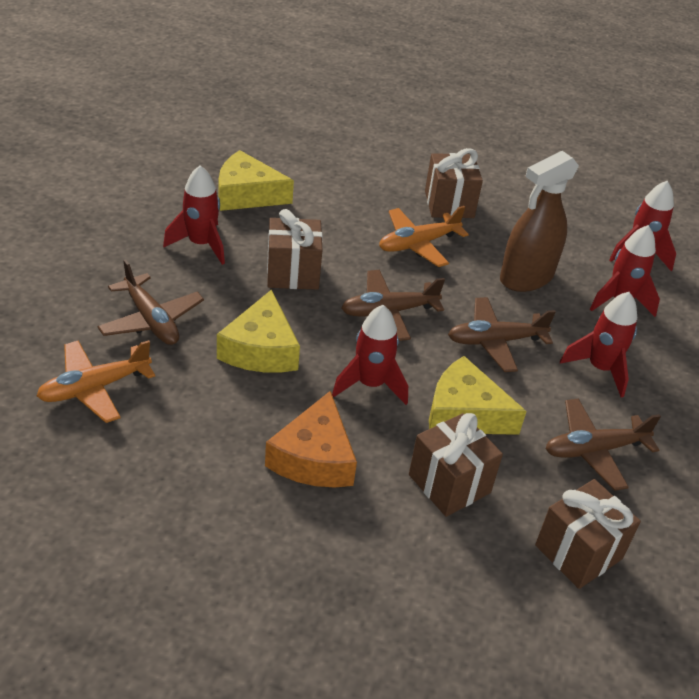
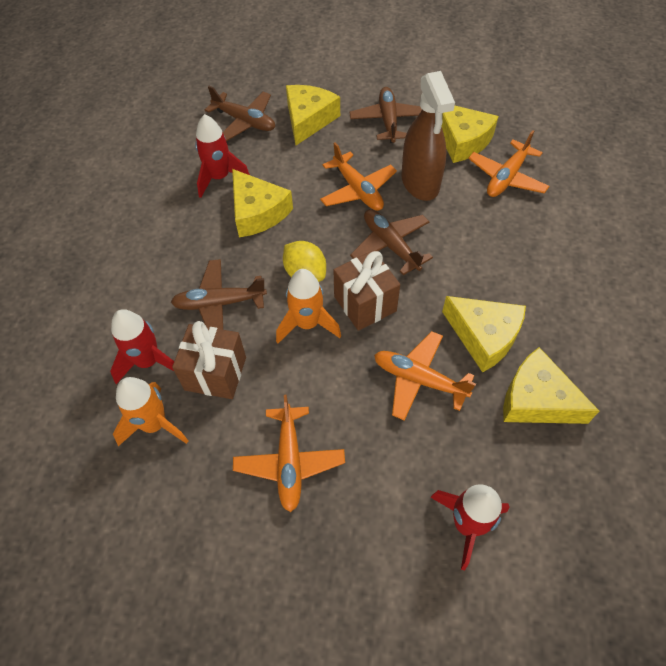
brown gift: [267,209,323,290] [409,413,503,517] [425,148,483,218] [535,479,641,589] = 4 -> [172,321,246,399] [333,250,400,331] = 2
orange cheese: [265,391,357,488] = 1 -> none = 0
orange plane: [37,340,155,423] [379,206,469,267] = 2 -> [233,395,345,512] [320,142,397,211] [374,331,476,421] [468,130,549,197] = 4
orange rocket: none = 0 -> [113,377,188,446] [276,269,341,343] = 2
red rocket: [163,166,225,265] [332,305,408,405] [560,292,637,398] [590,225,660,317] [609,181,676,271] = 5 -> [110,309,174,384] [195,114,250,198] [430,484,510,570] = 3
yellow cheese: [217,290,300,373] [219,150,294,211] [429,356,527,435] = 3 -> [232,169,293,237] [286,85,340,145] [441,106,499,163] [442,296,526,373] [503,347,599,424] = 5
yellow lemon: none = 0 -> [283,241,326,282] = 1

